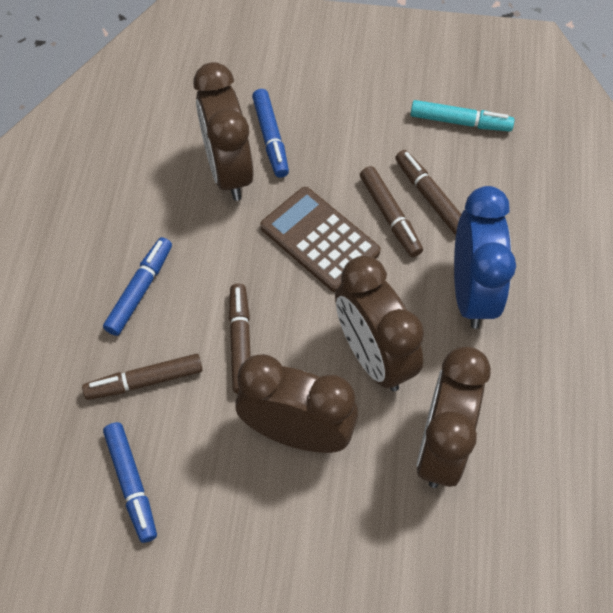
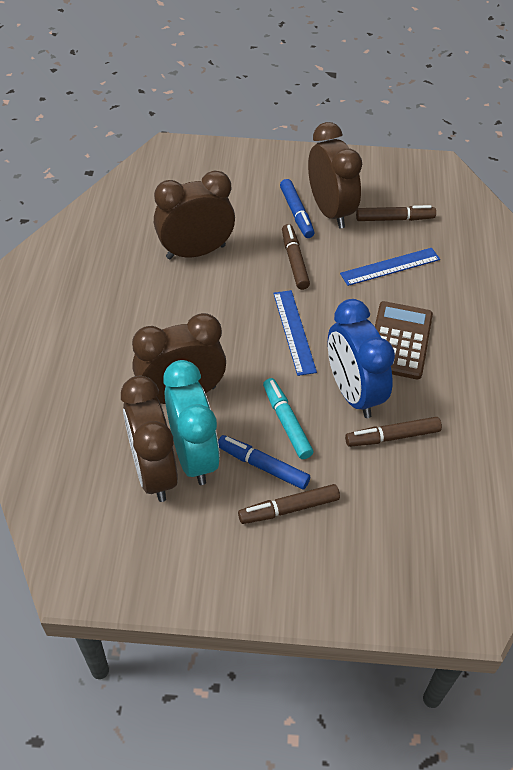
blue marker: [103,237,172,336] [103,422,157,543] [252,89,289,178] = 3 -> [218,435,310,489] [280,179,315,238] = 2
blue ruler: none = 0 -> [273,290,317,376] [340,248,440,286] = 2
turquoise clock: none = 0 -> [163,360,220,485] = 1

